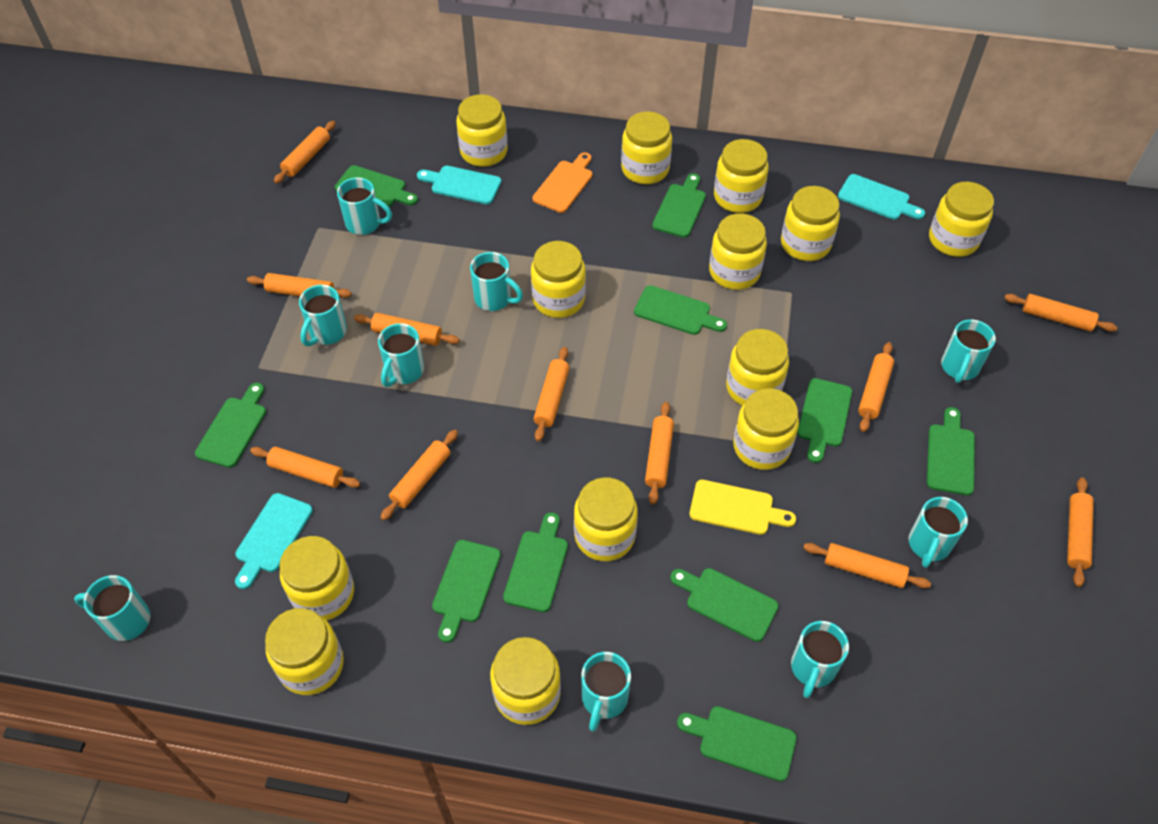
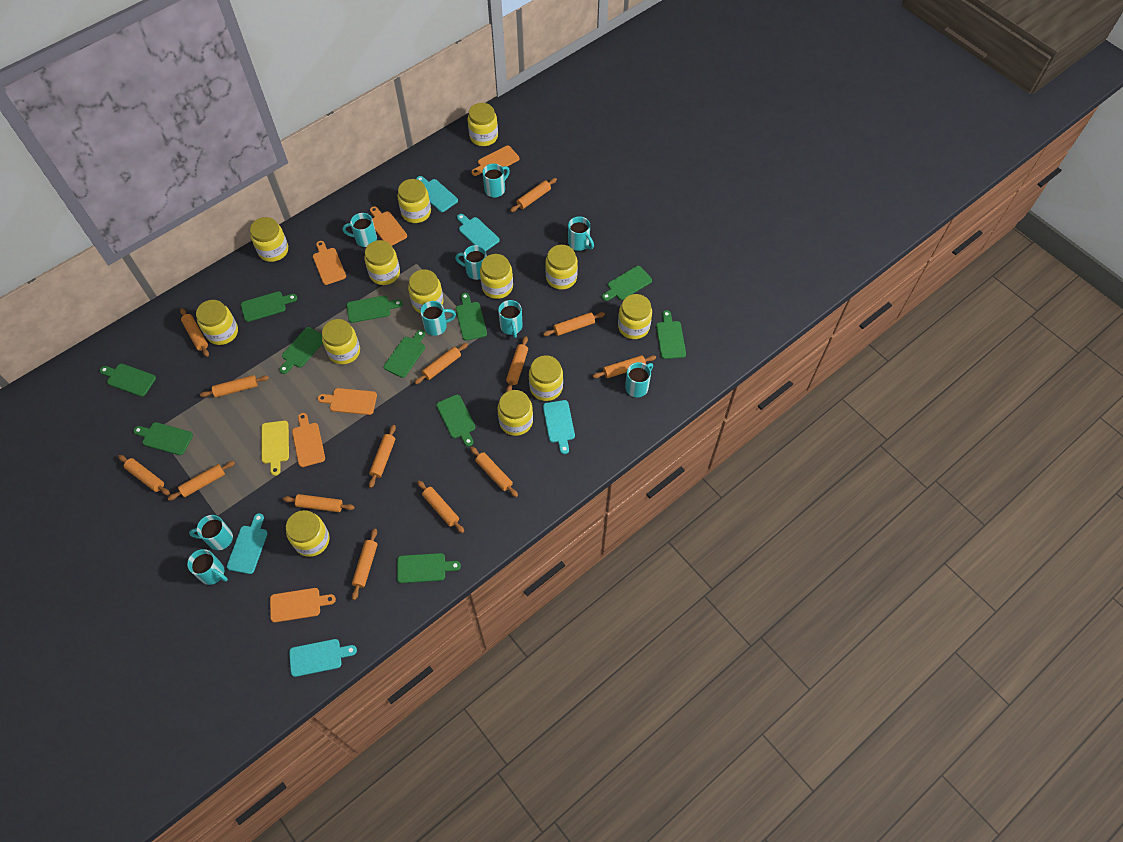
green cutting board: [195,383,266,468] [335,165,418,207] [432,540,501,643] [503,512,568,612] [634,285,727,335] [652,173,706,238] [670,568,779,642] [677,706,797,782] [798,378,852,463] [927,407,975,495] = 10 -> [100,363,156,397] [133,422,193,455] [241,291,297,322] [279,327,323,374] [347,295,403,323] [384,330,425,378] [397,553,461,583] [436,395,475,447] [456,293,487,341] [602,266,652,301] [656,310,686,359] = 11
orange cutting board: [533,152,592,213] = 1 -> [270,588,336,623] [292,413,325,467] [313,241,346,285] [318,388,377,415] [370,207,407,246] [471,146,519,176] = 6
orange rolling pin: [247,273,352,298] [250,447,360,488] [274,121,336,184] [354,313,459,346] [380,430,458,520] [534,347,570,442] [645,402,674,505] [803,543,931,588] [858,342,894,432] [1004,294,1117,332] [1067,477,1094,587] = 11 -> [118,455,170,495] [167,461,235,501] [180,308,209,357] [200,375,269,397] [283,494,355,512] [352,529,378,600] [369,425,396,488] [415,343,468,384] [417,481,464,533] [470,447,518,497] [506,336,528,392] [510,178,557,212] [543,312,605,336] [593,355,656,378] = 14
turquoise cutting board: [235,493,313,589] [417,166,501,205] [838,174,925,220] = 3 -> [227,513,268,574] [289,639,357,677] [416,176,458,212] [457,214,500,251] [543,400,575,454] = 5

